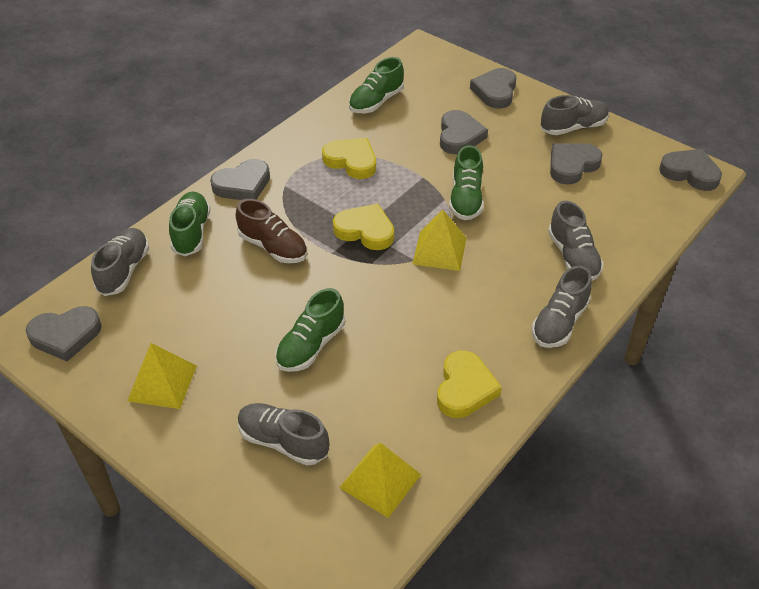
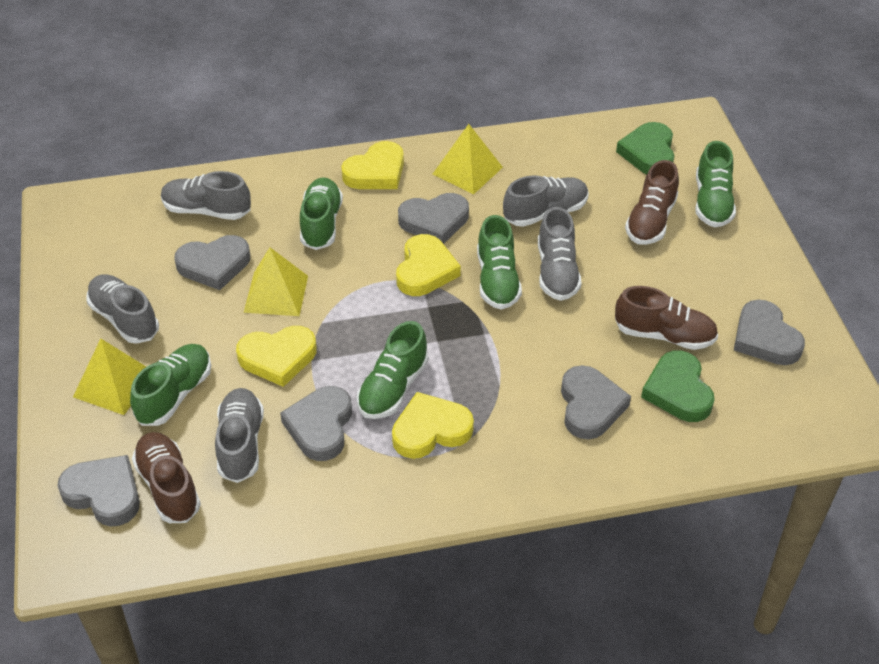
brown shoe: [236,199,307,263] = 1 -> [132,432,201,523] [615,286,718,350] [625,160,679,245] = 3
green heart: none = 0 -> [616,122,674,174] [641,350,715,422] = 2
green shoe: [169,191,211,256] [275,288,345,372] [349,57,404,113] [449,145,484,220] = 4 -> [130,344,211,426] [300,177,343,250] [357,321,429,419] [477,215,522,310] [695,141,736,227] = 5
yellow heart: [322,138,376,179] [333,204,394,250] [437,351,502,418] = 3 -> [236,326,317,387] [341,141,404,189] [392,392,474,459] [396,234,461,296] = 4

